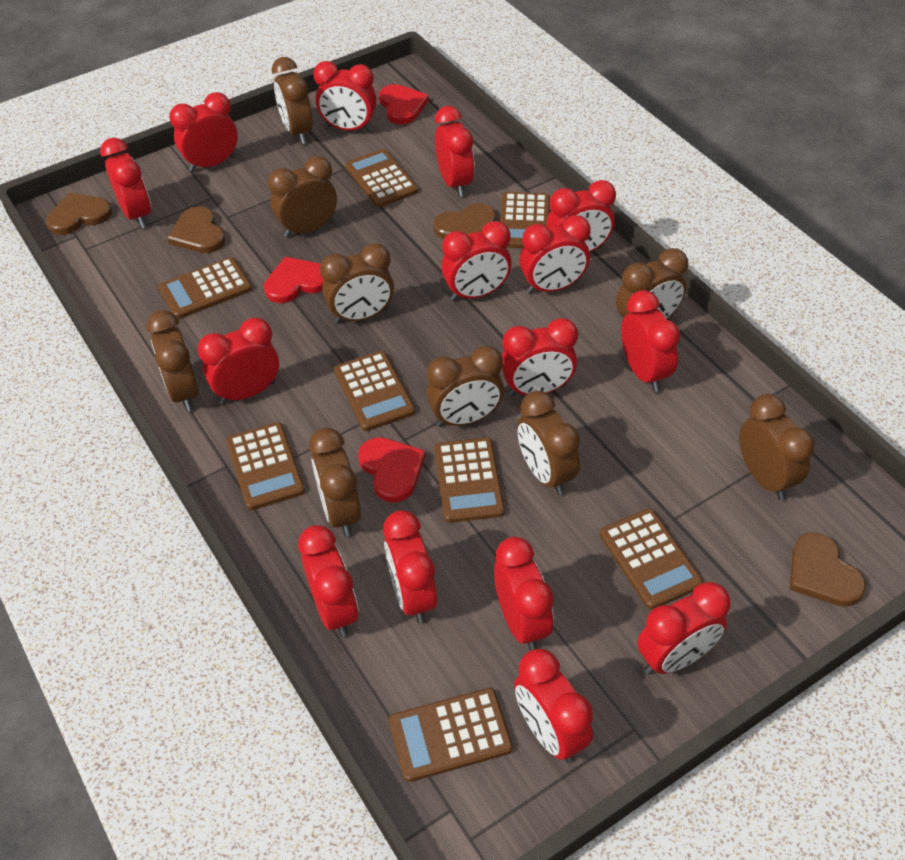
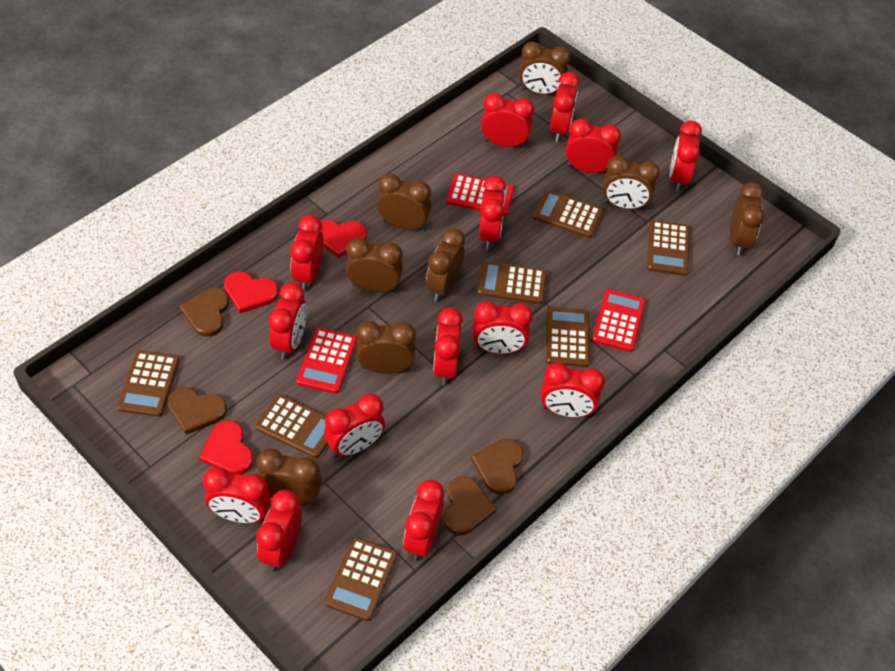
brown calculator: [158,257,252,319] [226,422,305,510] [334,351,415,431] [345,149,418,207] [389,688,513,782] [434,437,505,523] [500,192,550,248] [599,508,703,610] = 8 -> [117,350,180,417] [256,394,328,458] [325,537,397,621] [477,261,547,304] [533,190,603,238] [546,307,590,367] [647,220,690,276] = 7
brown clock: [146,310,199,411] [268,156,337,238] [272,57,313,144] [309,428,361,536] [320,243,394,324] [426,346,504,427] [517,391,580,495] [616,248,688,319] [739,394,815,500] = 9 -> [256,448,322,506] [346,238,403,293] [356,321,416,374] [377,173,431,231] [426,228,465,302] [519,41,570,95] [602,155,660,210] [730,182,764,255] = 8
red calculator: none = 0 -> [296,328,357,394] [446,174,514,216] [592,289,646,352] = 3
red clock: [100,138,151,228] [169,92,238,172] [197,317,279,404] [298,525,359,637] [313,61,377,131] [383,510,437,624] [435,106,475,197] [441,221,511,301] [494,537,554,651] [502,318,578,396] [514,649,593,763] [520,215,591,294] [546,180,616,252] [621,290,680,392] [637,582,730,675] = 15 -> [203,467,271,523] [256,490,302,572] [269,282,307,360] [290,215,324,291] [324,393,385,457] [403,480,444,561] [433,307,463,386] [473,301,533,354] [479,176,506,250] [481,93,534,148] [541,363,605,418] [550,72,580,142] [566,118,621,174] [670,120,702,192] = 14

